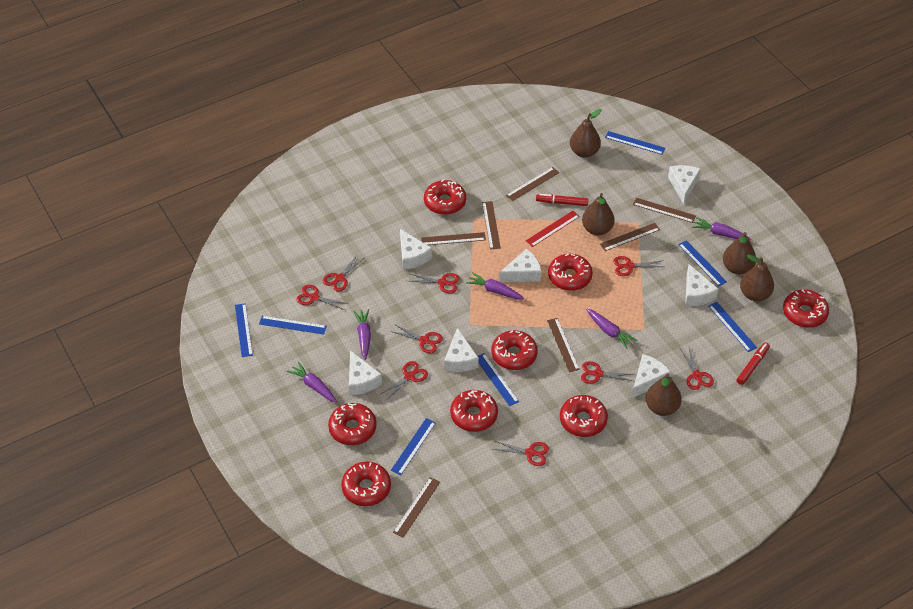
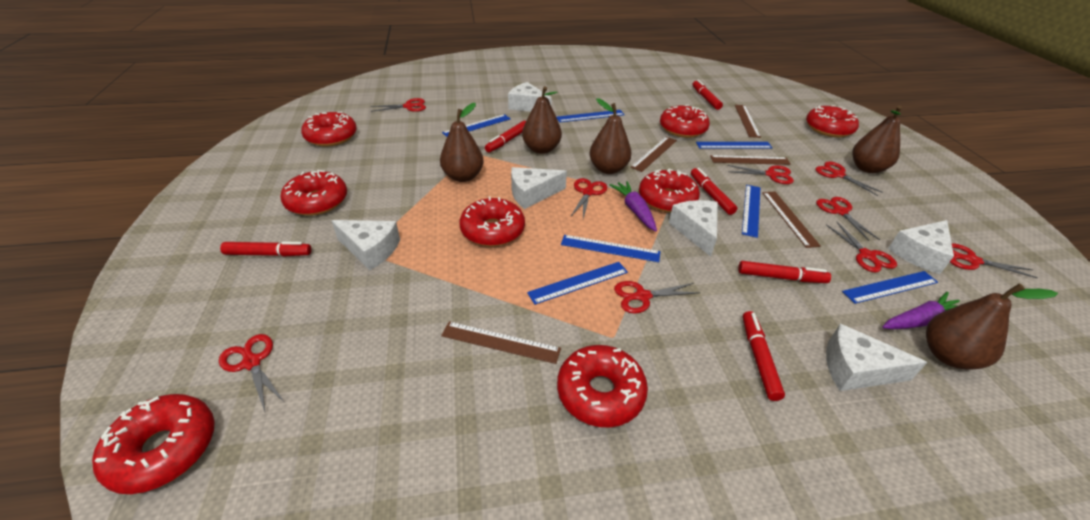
brown ruler: [393,477,440,538] [421,232,486,245] [482,201,501,249] [506,167,559,201] [547,318,580,372] [600,223,660,251] [633,198,696,223] = 7 -> [441,321,561,364] [631,137,677,172] [710,155,791,165] [735,105,761,138] [762,192,821,248] = 5
purple carrot: [287,362,337,403] [353,309,371,360] [466,272,524,300] [586,309,637,349] [692,217,751,240] = 5 -> [610,181,657,231] [882,292,960,329] = 2
red marker: [536,194,588,206] [737,342,770,385] = 2 -> [220,242,312,257] [485,121,526,153] [691,168,737,215] [693,80,723,110] [738,261,831,283] [743,311,785,401] = 6
red ruler: [526,211,580,247] = 1 -> none = 0
white cheese: [349,350,382,395] [400,229,432,270] [444,328,479,372] [499,249,541,282] [632,354,671,398] [668,165,701,204] [685,264,718,306] = 7 -> [331,220,400,270] [508,82,552,112] [511,167,567,209] [669,200,718,257] [826,324,928,391] [888,220,954,274] = 6

